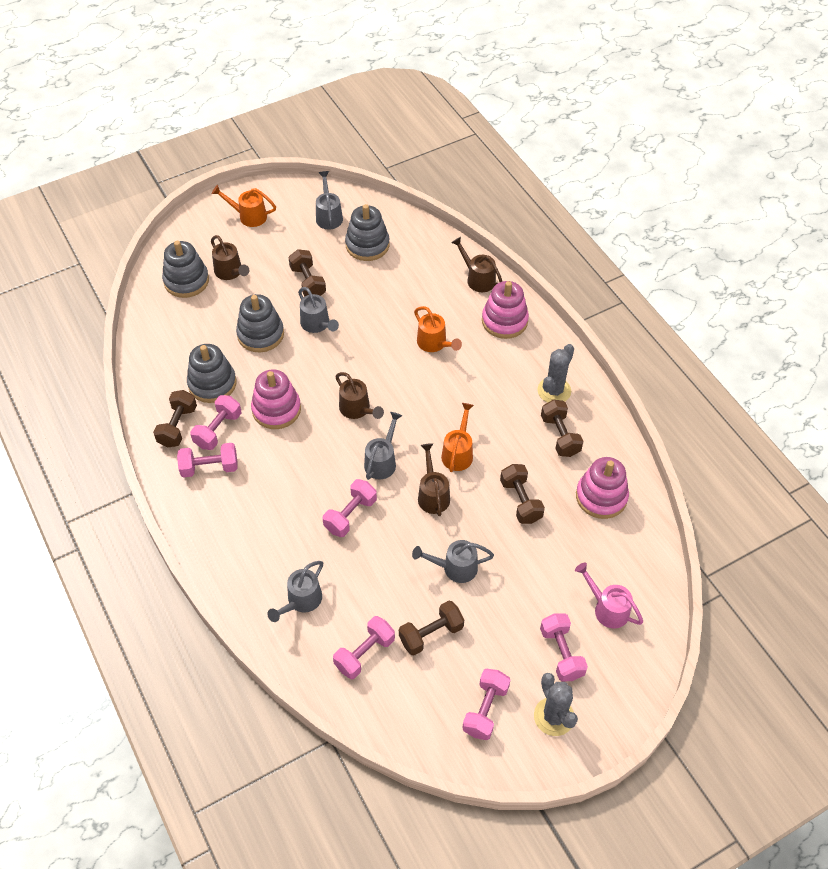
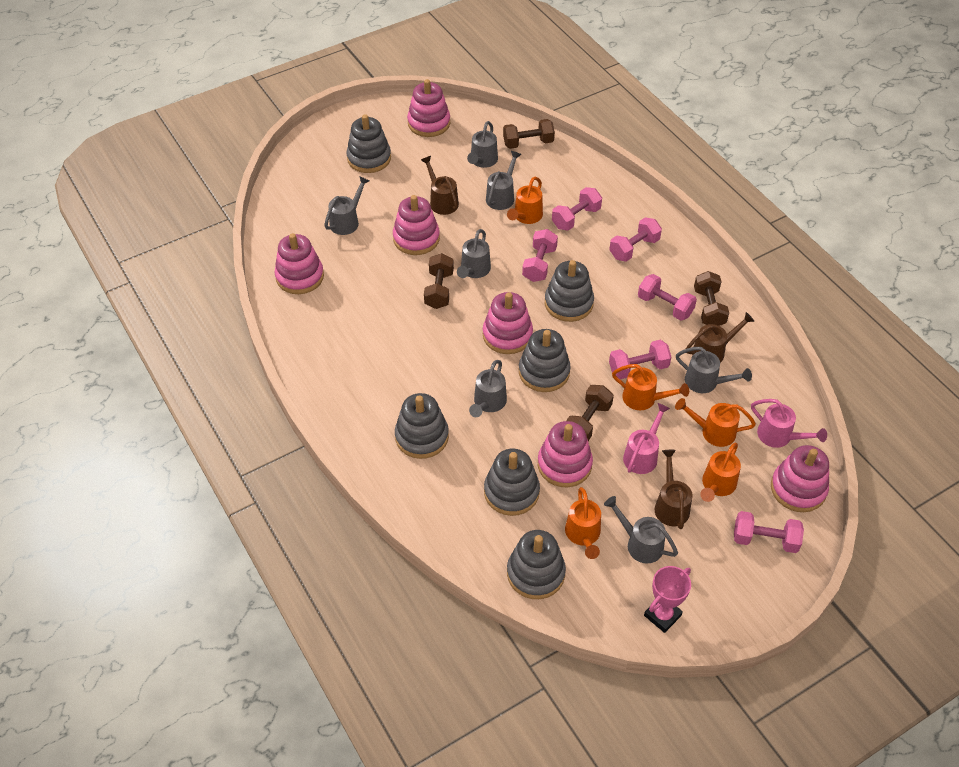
brown dumbbell: [153,390,197,447] [288,249,326,297] [399,601,464,655] [500,464,545,524] [541,400,583,457] = 5 -> [424,253,454,309] [503,119,555,149] [566,385,614,441] [694,271,729,326] = 4
brown watering can: [211,235,250,280] [335,372,384,419] [418,443,450,516] [451,237,503,292] = 4 -> [421,156,459,215] [655,450,693,529] [686,312,755,363] = 3
grey cactus: [534,673,578,736] [537,344,574,403] = 2 -> none = 0
grey stacking toy: [162,241,209,298] [187,344,236,403] [236,294,284,352] [345,204,390,261] = 4 -> [346,114,391,173] [395,393,449,459] [484,449,540,516] [507,530,566,599] [519,329,571,392] [545,260,594,322] = 6
grey watering can: [267,561,323,622] [298,287,339,333] [316,171,343,229] [364,412,402,480] [412,540,494,583] = 5 -> [324,176,369,235] [457,229,491,278] [467,121,498,168] [469,360,507,417] [486,151,522,210] [604,496,678,564] [676,347,752,393] = 7
orange watering can: [212,185,276,227] [414,306,462,352] [441,403,474,472] = 3 -> [507,177,543,224] [565,487,601,559] [612,364,689,410] [675,398,756,447] [700,443,741,502] = 5
pink stacking toy: [251,369,301,429] [482,281,529,339] [576,457,629,519] = 3 -> [275,233,324,294] [393,195,440,255] [407,79,450,137] [483,292,533,354] [538,421,593,487] [771,445,829,512] = 6
pink trophy: none = 0 -> [644,566,691,633] = 1
pink watering can: [575,562,643,628] = 1 -> [623,403,670,474] [751,399,827,448] = 2

